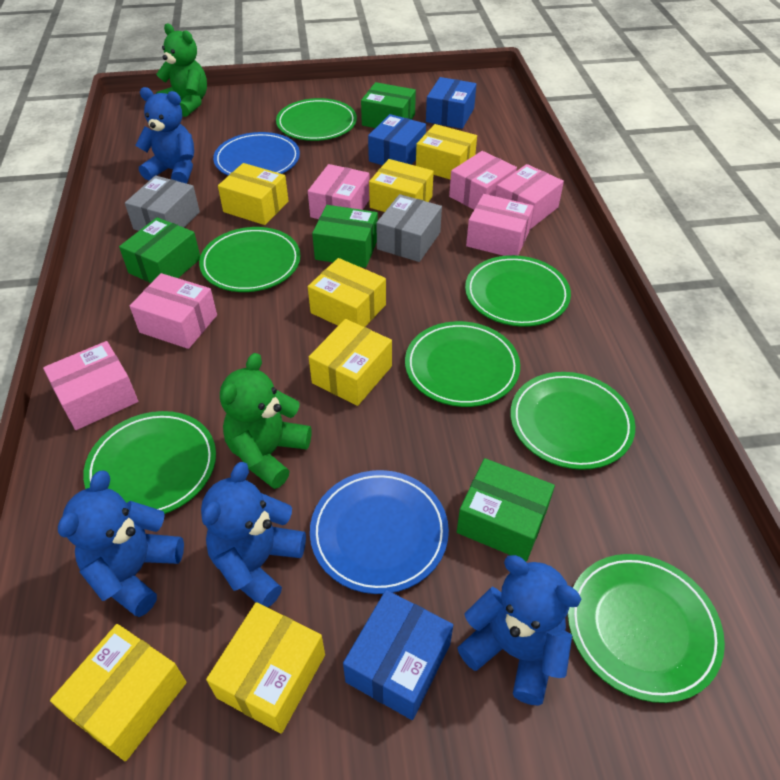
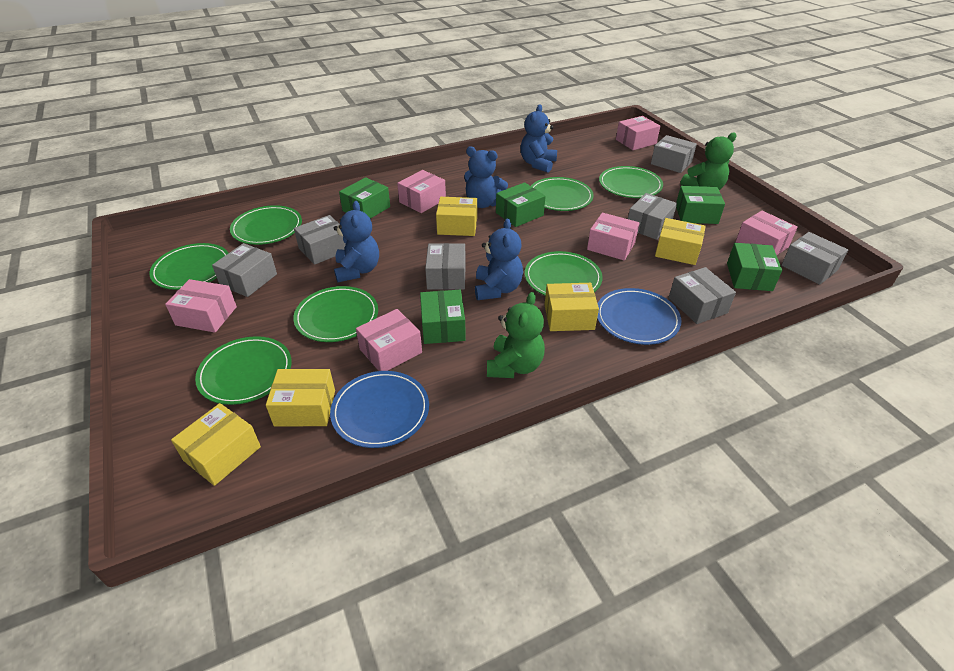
blue box: [343,590,453,720] [368,114,426,165] [426,77,476,129] = 3 -> none = 0
green box: [119,217,200,283] [312,205,378,268] [361,82,416,128] [457,458,555,562] = 4 -> [339,177,390,219] [420,290,466,344] [496,182,546,227] [676,186,725,224] [727,243,782,291] = 5
grey box: [125,176,200,231] [376,194,442,262] = 2 -> [212,243,277,297] [294,215,346,265] [425,243,466,290] [628,193,677,240] [651,135,697,173] [669,267,736,324] [781,232,848,285] = 7
yellow box: [50,624,187,761] [206,602,325,734] [218,163,289,225] [308,258,386,327] [309,319,392,406] [369,159,434,212] [416,124,477,179] = 7 -> [171,403,261,486] [266,369,335,426] [436,197,477,236] [545,283,599,331] [655,218,706,265] = 5

